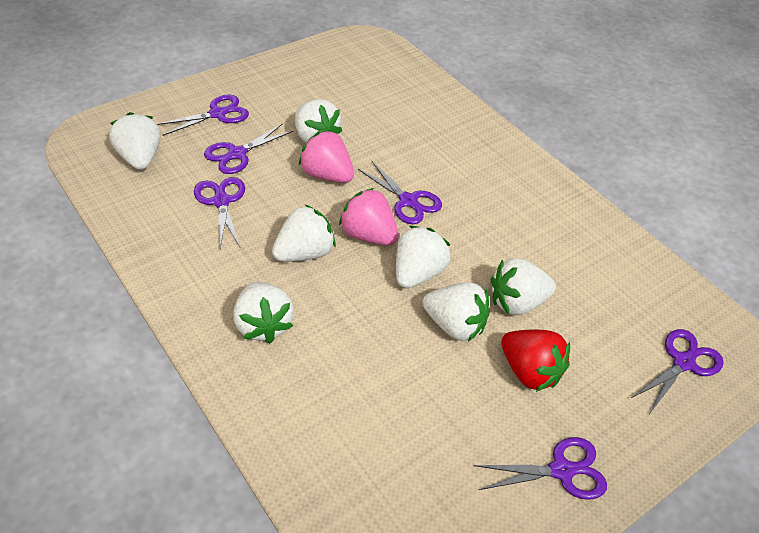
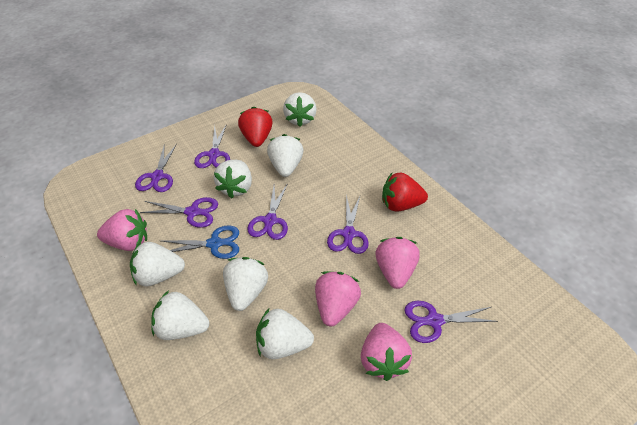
blue scissors: none = 0 -> [161,226,239,259] = 1
pink strawberry: [299,130,354,183] [339,188,399,246] = 2 -> [97,209,147,251] [315,271,361,326] [361,323,412,381] [375,237,420,289] = 4
red strawberry: [501,330,570,392] = 1 -> [238,106,273,147] [382,173,428,212] = 2

